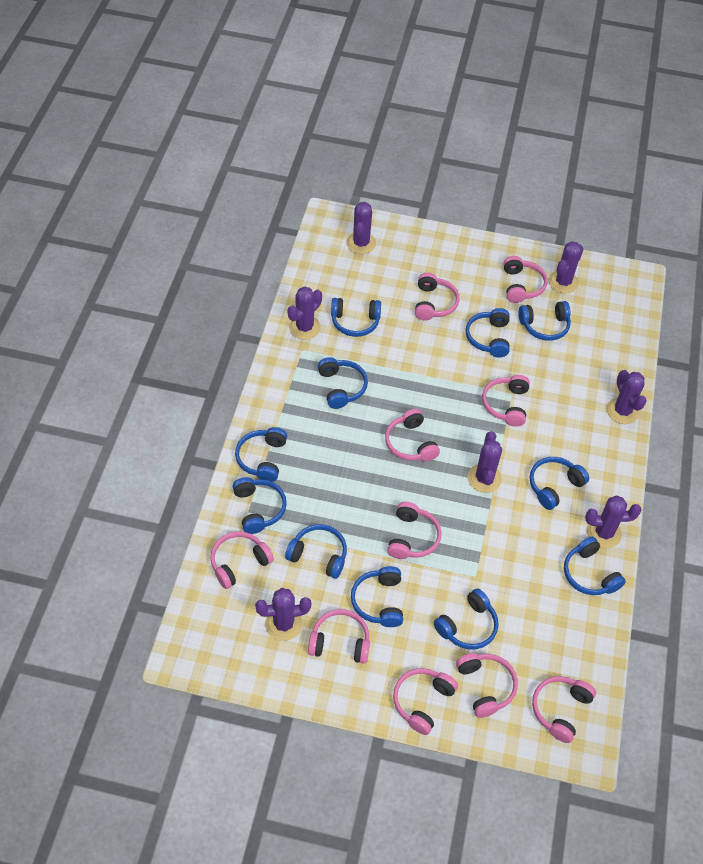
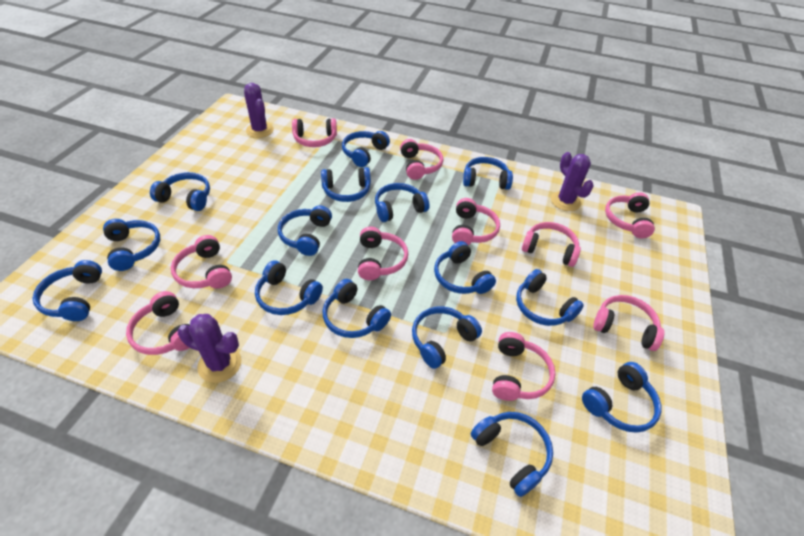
blue headphones: [233,477,287,534] [235,427,287,482] [285,524,347,579] [318,357,368,409] [331,298,381,337] [351,566,403,627] [434,589,499,649] [465,308,510,357] [519,301,571,341] [529,457,589,510] [564,537,626,595] = 11 -> [32,260,102,321] [103,219,160,271] [150,172,210,211] [255,260,323,315] [278,205,332,256] [321,167,371,202] [322,279,391,338] [342,131,390,167] [375,183,430,222] [412,307,482,369] [434,241,496,294] [463,157,513,190] [471,412,553,497] [516,269,584,326] [582,362,661,433] = 15
purple cactus: [255,588,311,641] [287,287,322,340] [346,202,376,254] [467,431,502,493] [549,241,584,293] [585,496,642,548] [607,370,647,424] = 7 -> [178,314,241,383] [244,83,274,138] [551,152,594,211] = 3

